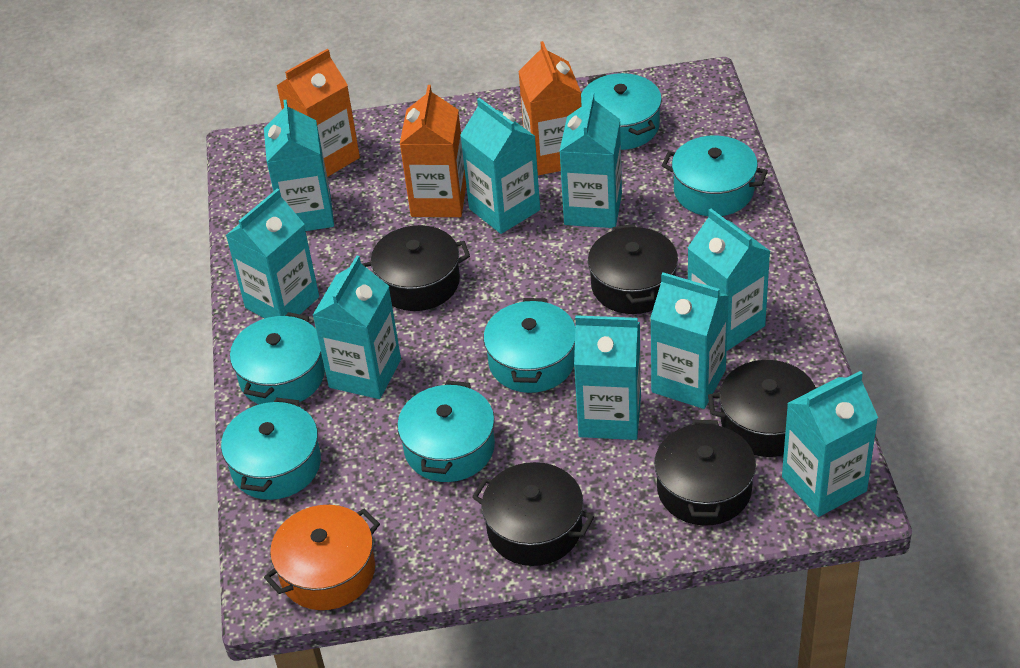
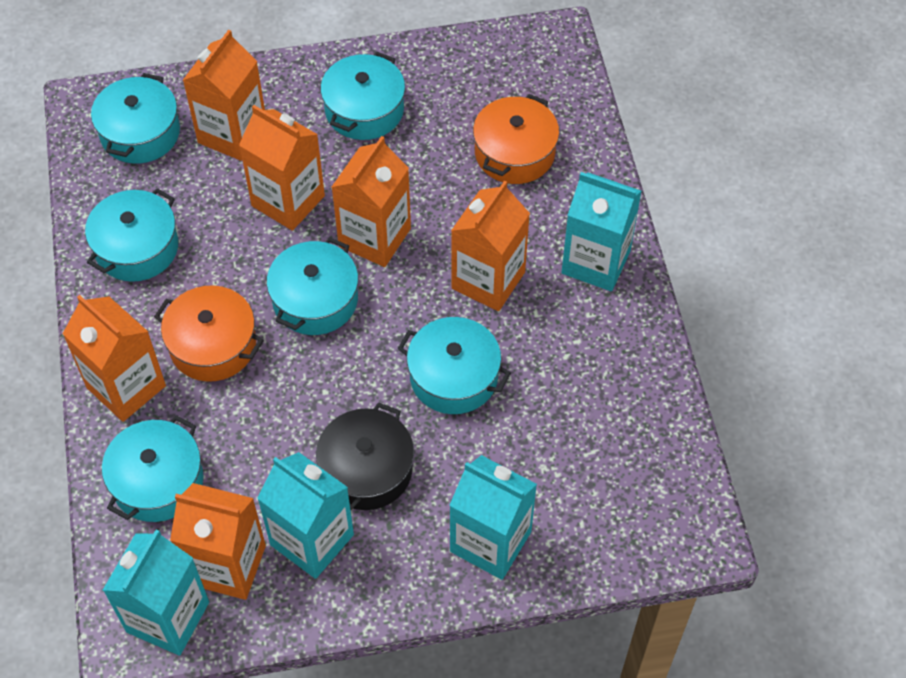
black pot: [362,225,470,311] [472,462,594,566] [588,224,678,314] [654,420,756,526] [708,360,818,457] = 5 -> [316,402,414,510] = 1
orange carton: [276,49,360,177] [400,85,466,217] [518,41,582,175] = 3 -> [63,295,166,422] [170,483,266,600] [183,30,265,161] [239,105,325,231] [332,136,411,267] [451,180,530,311] = 6
orange pot: [264,505,380,610] = 1 -> [154,285,264,382] [473,94,559,184] = 2
turquoise carton: [226,188,319,319] [264,100,334,231] [313,255,401,399] [460,98,540,234] [560,93,622,228] [574,315,641,440] [650,272,729,409] [688,209,770,351] [782,371,878,517] = 9 -> [103,529,209,656] [257,452,354,579] [449,455,537,580] [561,172,642,291] = 4

